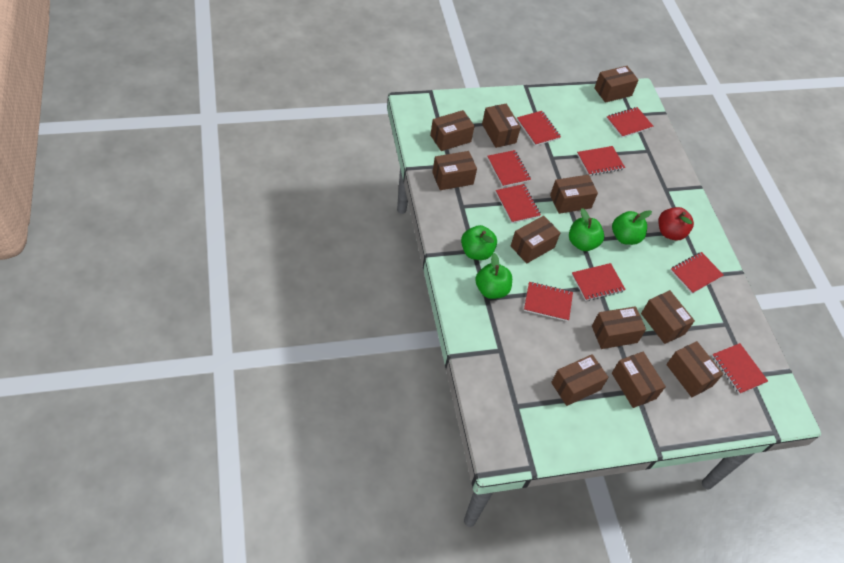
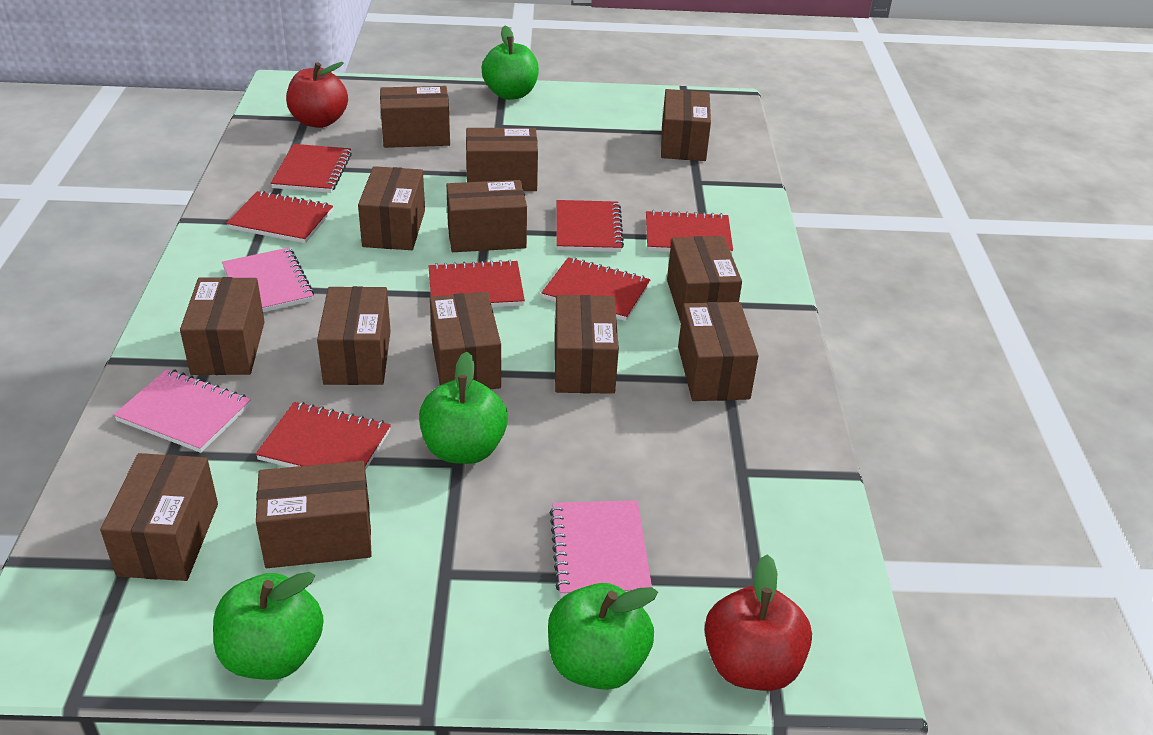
brown box: [430,110,475,151] [432,151,477,190] [482,103,521,148] [511,216,560,264] [550,175,598,214] [551,354,609,406] [592,306,646,349] [594,66,638,103] [612,352,666,408] [641,290,695,344] [666,341,723,397] = 11 -> [100,453,218,581] [180,277,265,375] [256,461,372,568] [317,286,391,385] [358,166,425,250] [380,86,450,148] [430,292,501,389] [446,180,527,252] [466,128,538,191] [555,295,619,394] [661,89,711,161] [667,236,742,323] [678,302,759,401] = 13
pink notebook: none = 0 -> [113,369,251,453] [222,247,314,312] [549,500,652,598] = 3
red apple: [658,207,694,240] = 1 -> [286,62,348,128] [704,554,812,691] = 2
red notebook: [487,150,531,187] [496,184,541,223] [517,111,561,146] [524,282,573,321] [572,263,626,301] [577,146,625,176] [606,107,653,138] [670,252,724,294] [712,343,768,394] = 9 -> [226,191,333,243] [255,402,391,471] [271,144,352,193] [429,260,525,307] [541,257,651,321] [556,200,624,252] [646,210,733,254] = 7

